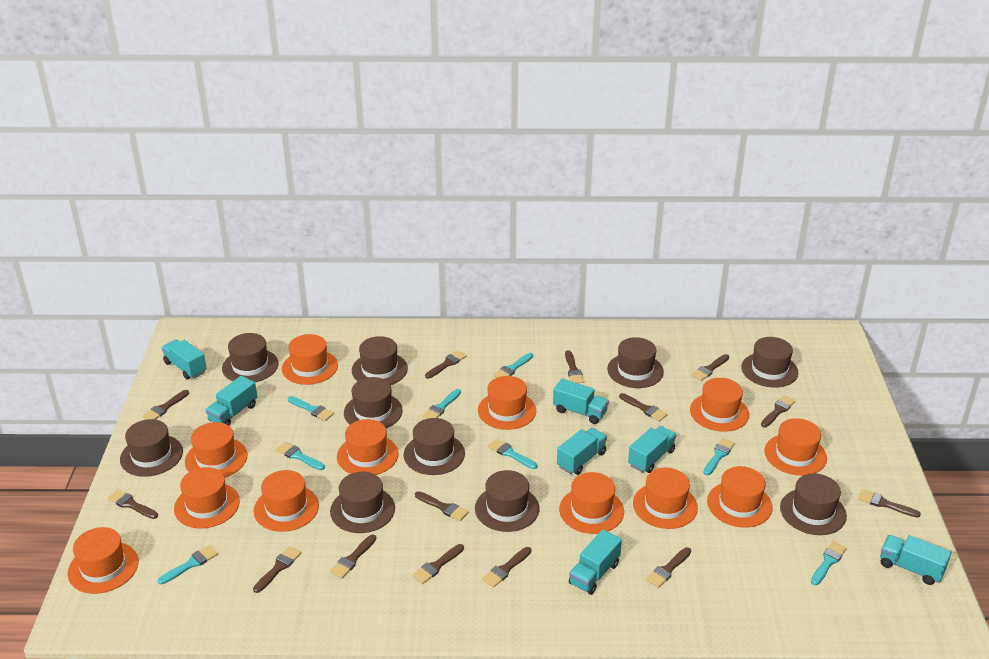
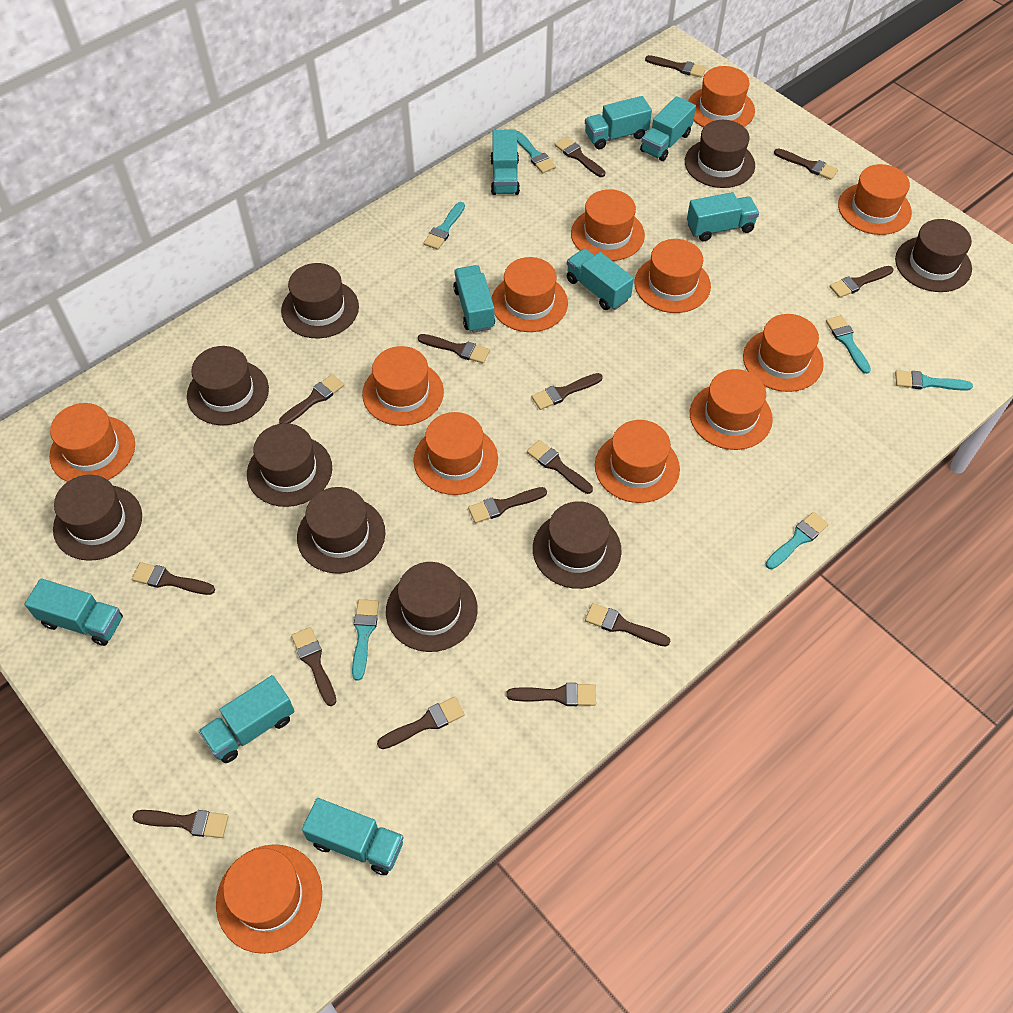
brown brush: [107,490,158,519] [142,390,189,419] [253,546,301,593] [330,534,376,578] [412,544,464,584] [415,491,469,521] [425,350,467,379] [482,547,532,588] [565,350,584,383] [619,393,668,421] [646,547,691,588] [691,354,729,381] [761,395,795,427] [858,489,921,518] = 14 -> [132,562,215,595] [132,810,229,838] [279,374,344,424] [291,627,337,706] [377,697,465,749] [418,334,490,363] [468,487,547,523] [506,683,596,706] [527,440,593,494] [531,373,603,410] [555,137,605,177] [585,603,671,647] [645,55,706,78] [774,148,838,180] [830,266,893,298] = 15
brown hat: [120,419,183,477] [222,333,279,382] [330,472,395,533] [344,377,403,428] [352,336,408,385] [404,418,465,475] [475,470,539,532] [607,337,664,388] [741,337,798,388] [780,473,847,535] = 10 -> [53,475,142,561] [187,346,269,425] [247,423,332,507] [281,263,359,338] [297,487,385,574] [386,562,478,652] [533,501,622,589] [685,120,755,188] [895,219,972,292] = 9
turquoise brush: [158,545,218,584] [276,442,325,470] [288,396,334,421] [423,389,461,419] [488,438,537,469] [494,353,533,377] [703,438,735,475] [811,541,847,585] = 8 -> [352,599,379,681] [423,202,465,250] [517,131,556,173] [766,512,829,569] [826,315,871,374] [895,370,973,391] = 6
turquoise truck: [161,340,207,380] [206,376,257,426] [553,378,609,424] [557,428,607,475] [569,530,622,595] [628,426,676,473] [880,535,951,585] = 7 -> [25,578,123,646] [199,675,294,763] [302,798,404,875] [453,265,495,333] [491,130,520,195] [567,248,634,310] [585,96,652,149] [640,96,696,161] [687,192,759,241] = 9

